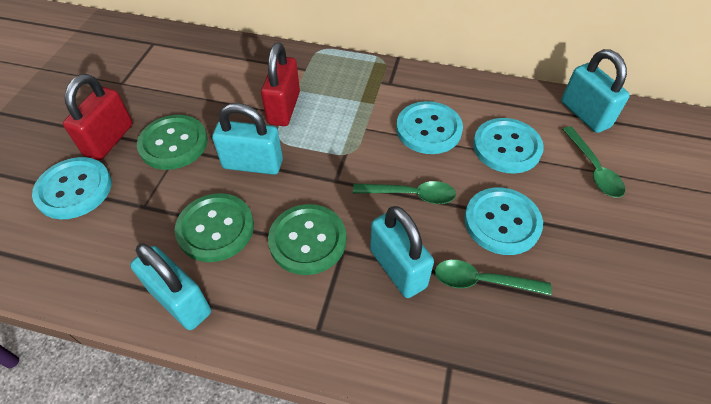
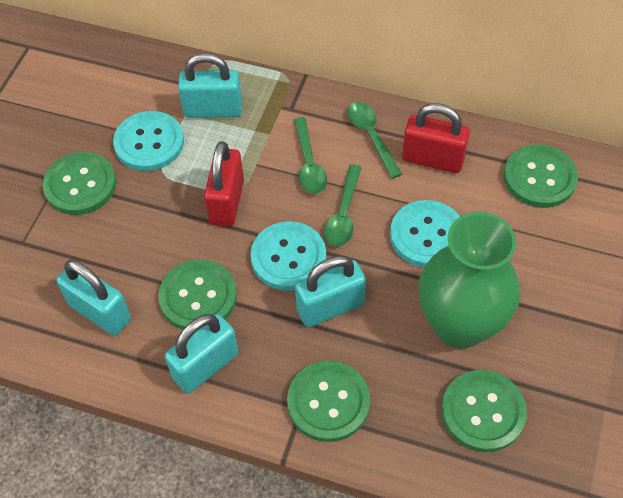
green button: [137,115,208,170] [175,193,254,262] [268,204,346,275] = 3 -> [43,152,116,215] [158,259,237,330] [287,361,370,442] [441,370,527,452] [504,145,578,208] = 5
green vase: none = 0 -> [419,212,520,349] = 1
turquoise button: [32,157,112,219] [396,101,463,154] [464,188,543,255] [473,118,544,173] = 4 -> [113,111,184,171] [250,221,326,291] [390,200,460,267] = 3

